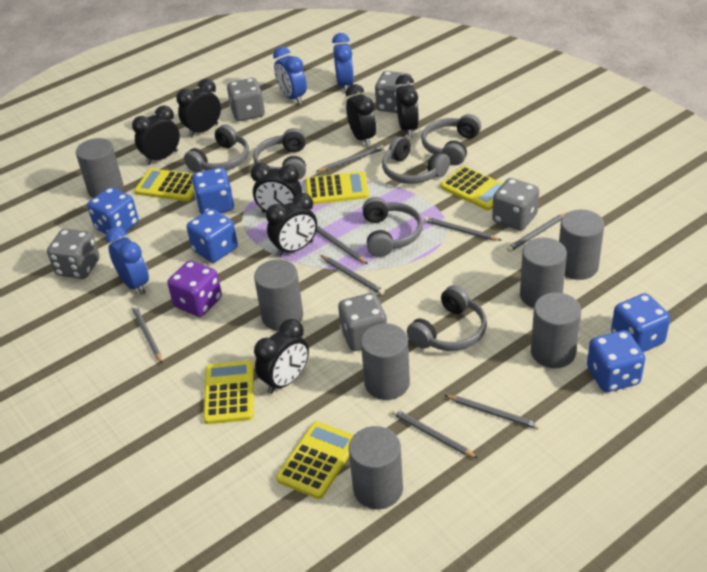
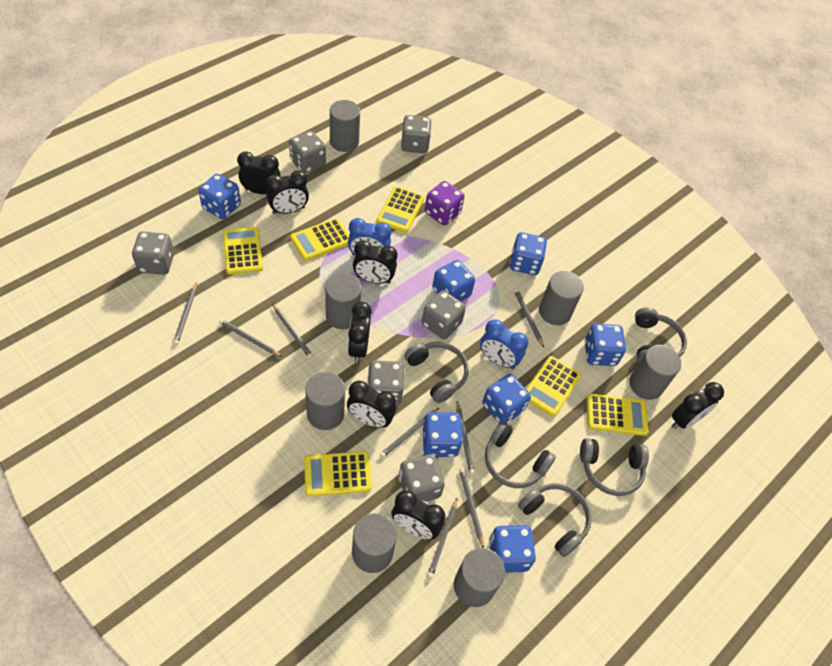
blue clock: [105,227,149,295] [273,46,307,104] [332,33,354,93] = 3 -> [348,218,391,256] [480,319,528,369] = 2
blue dice: [87,187,139,234] [187,209,238,263] [192,168,234,214] [587,330,645,392] [611,293,670,352] = 5 -> [198,174,241,219] [423,412,463,457] [432,260,475,302] [482,374,531,423] [489,525,536,573] [510,232,547,275] [585,324,626,366] = 7
grey dice: [47,229,100,279] [227,78,265,121] [338,293,387,351] [375,71,412,113] [492,178,539,231] = 5 -> [132,231,174,275] [289,131,326,174] [367,361,405,405] [399,454,445,502] [401,115,432,153] [422,291,466,339] = 6
grey headphones: [184,124,249,173] [253,128,306,180] [362,197,423,257] [382,136,450,184] [407,285,487,351] [421,114,481,165] = 6 -> [404,342,469,403] [485,421,556,488] [518,483,592,557] [580,438,649,496] [635,307,687,362] = 5
yellow calculator: [134,168,194,201] [203,360,254,424] [276,421,354,499] [305,171,369,205] [441,166,503,210] = 5 -> [223,227,263,275] [290,218,349,261] [304,451,372,497] [377,186,425,233] [526,356,582,417] [586,393,649,436] = 6

